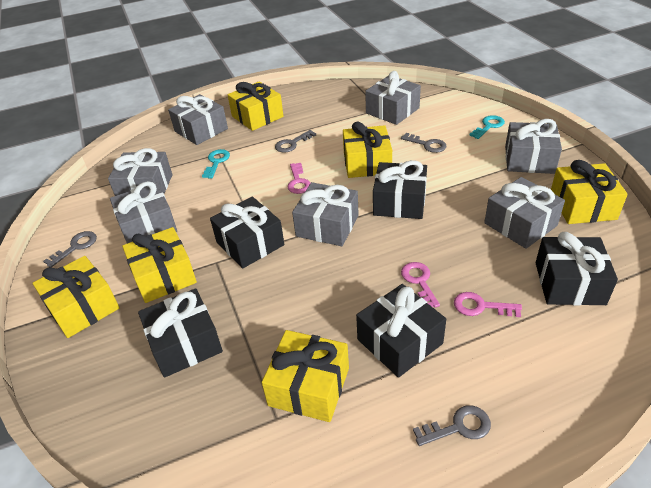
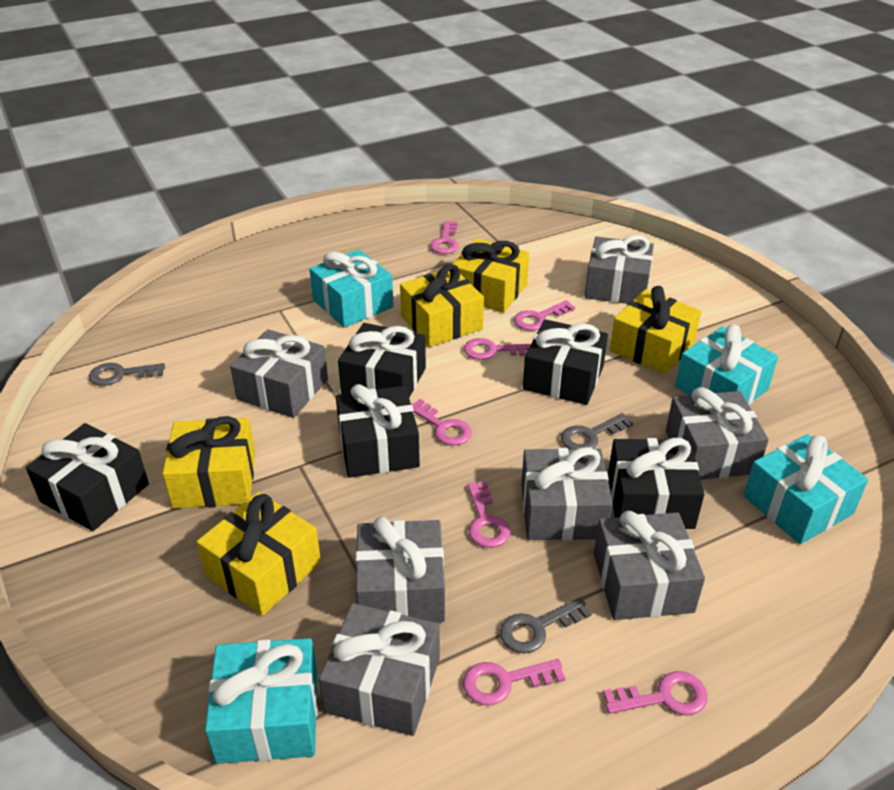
grey key: [43,231,97,268] [275,130,316,153] [401,133,447,153] [413,405,491,446] = 4 -> [89,363,165,386] [500,597,592,654] [561,413,633,449] = 3
pink key: [288,163,311,194] [401,262,440,308] [454,292,522,317] = 3 -> [411,399,472,446] [430,221,459,254] [463,659,565,706] [464,338,531,360] [468,481,510,548] [514,300,575,331] [603,671,708,716] = 7
turquoise gift: none = 0 -> [205,638,318,764] [309,250,394,328] [675,325,778,405] [743,434,868,544] = 4
turquoise key: [202,149,230,178] [469,115,505,139] = 2 -> none = 0
yellow gift: [33,256,120,338] [122,227,197,303] [228,81,284,131] [262,330,349,422] [343,121,392,178] [551,160,628,224] = 6 -> [162,416,255,508] [197,492,321,616] [400,264,484,347] [453,238,529,313] [610,286,701,374] = 5

